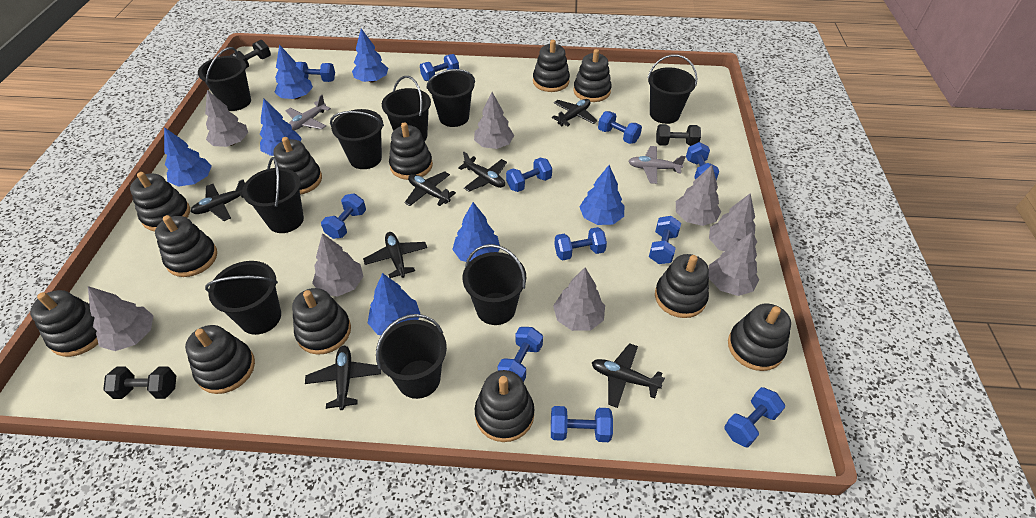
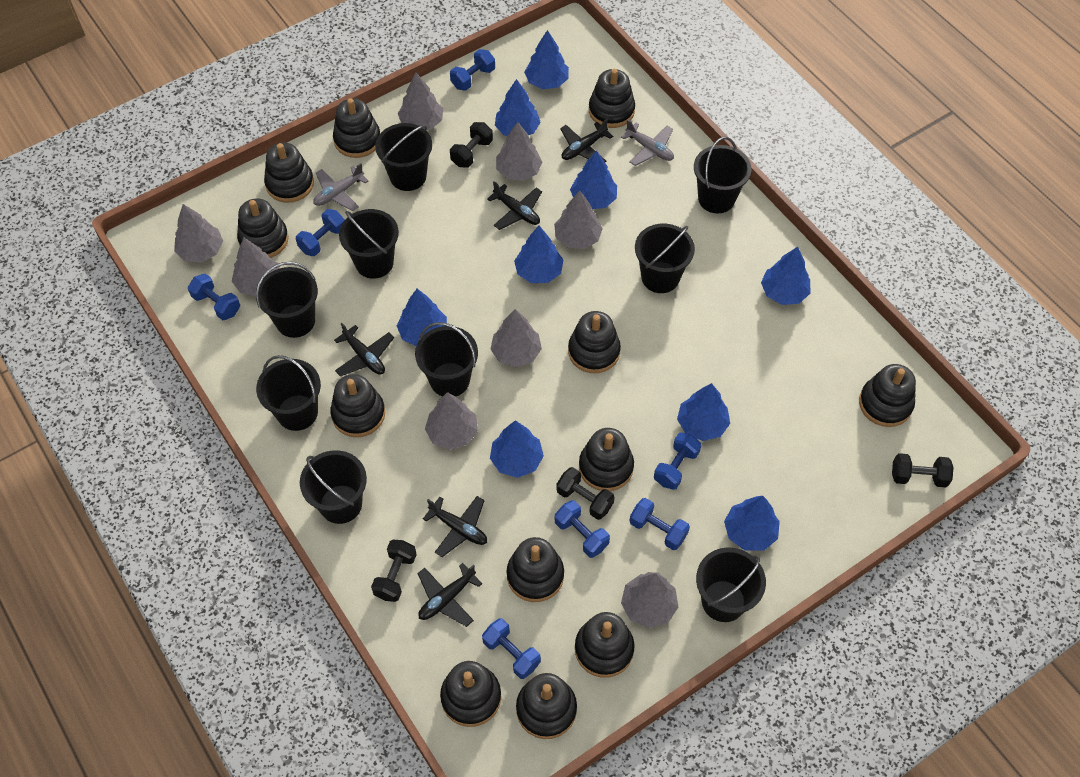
black dumbbell: [103,366,176,399] [230,40,271,68] [656,124,701,146] = 3 -> [371,540,417,602] [450,122,493,168] [556,467,615,520] [892,453,954,487] = 4
black plane: [191,179,245,221] [305,346,381,410] [363,232,427,278] [404,171,456,206] [458,152,507,192] [552,99,598,126] [592,343,665,408] = 7 -> [334,323,394,377] [417,563,482,627] [423,496,487,557] [487,181,542,230] [560,119,613,162] = 5
blue dumbbell: [296,62,335,82] [321,193,366,239] [420,54,459,81] [498,327,543,382] [506,158,552,192] [551,406,613,442] [554,227,607,260] [598,111,642,144] [649,216,681,264] [686,142,719,180] [724,387,785,447] = 11 -> [188,274,240,320] [296,209,345,256] [450,49,495,91] [482,618,541,679] [555,500,610,558] [629,498,690,550] [654,432,701,490] = 7
blue tree: [164,127,212,187] [260,99,302,156] [275,45,313,99] [352,29,388,83] [368,273,421,335] [452,202,500,262] [580,165,625,225] = 7 -> [397,289,447,346] [490,420,544,478] [495,79,541,136] [514,226,564,283] [524,30,569,89] [570,150,617,209] [677,383,730,441] [724,496,780,551] [761,247,810,305] = 9

